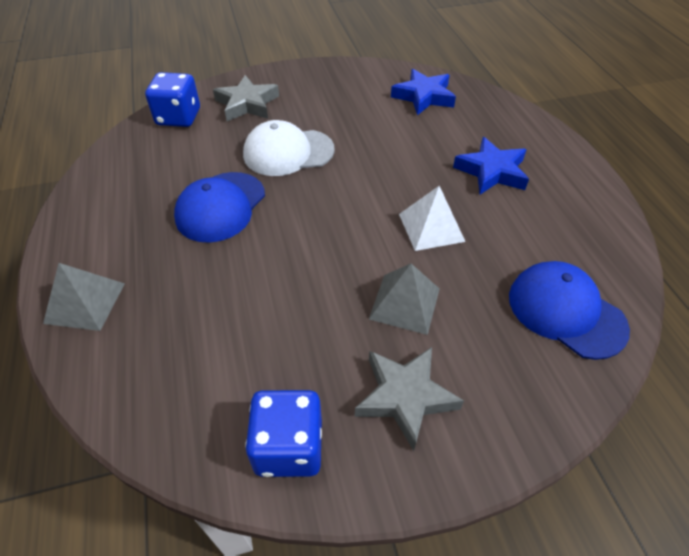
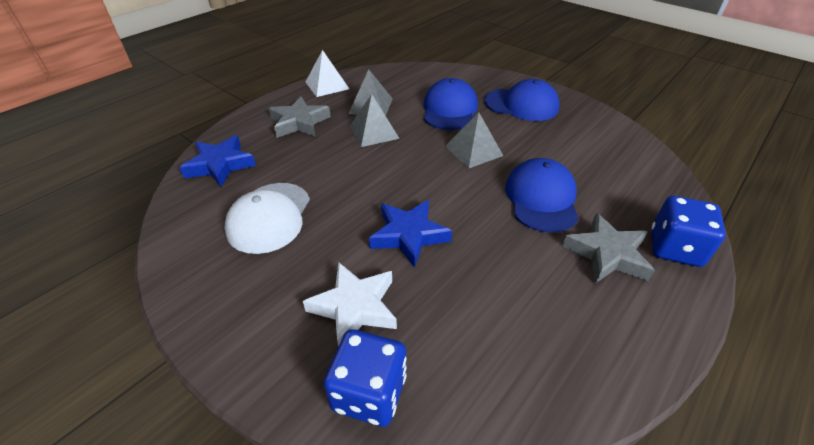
blue cap: [174,172,265,243] [509,261,630,360] = 2 -> [424,78,478,130] [485,79,560,121] [505,158,578,233] = 3
grey pyramid: [43,263,125,331] [369,264,440,335] = 2 -> [348,69,393,116] [350,94,400,147] [445,112,503,168] = 3
white star: none = 0 -> [303,262,397,347] = 1

